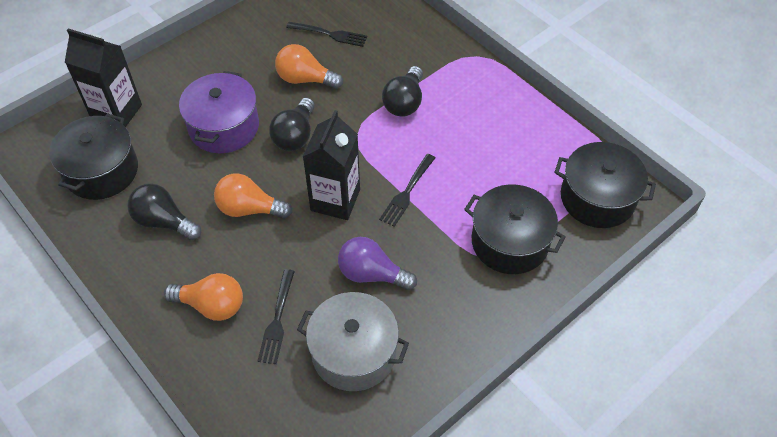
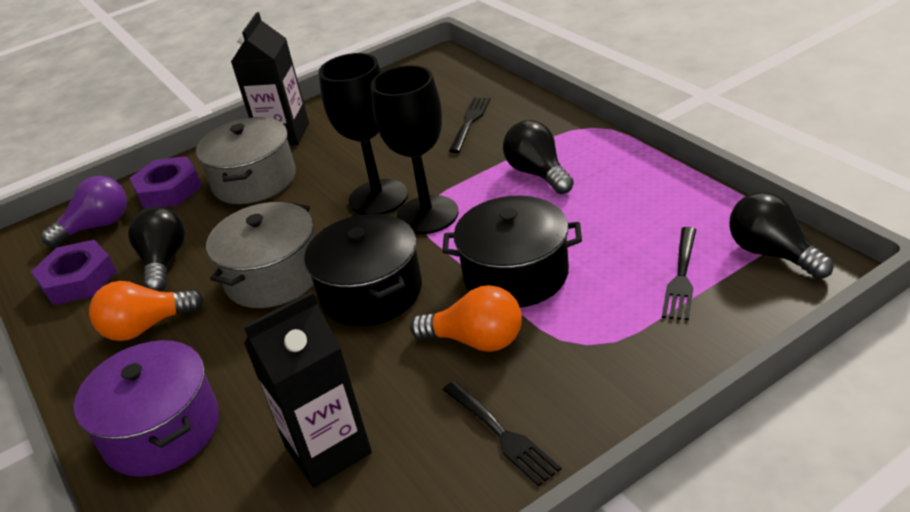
black goblet: none = 0 -> [318,53,408,215] [371,65,459,234] = 2
black pot: [49,113,138,200] [464,184,566,274] [554,142,656,228] = 3 -> [304,214,422,326] [442,196,582,307] = 2
grey pot: [297,292,409,391] = 1 -> [196,117,296,204] [206,202,315,308] = 2
orange light bulb: [164,273,243,321] [214,173,293,218] [275,44,343,89] = 3 -> [89,281,204,341] [410,285,522,352] = 2
purple nut: none = 0 -> [31,240,117,305] [130,156,202,209] = 2

